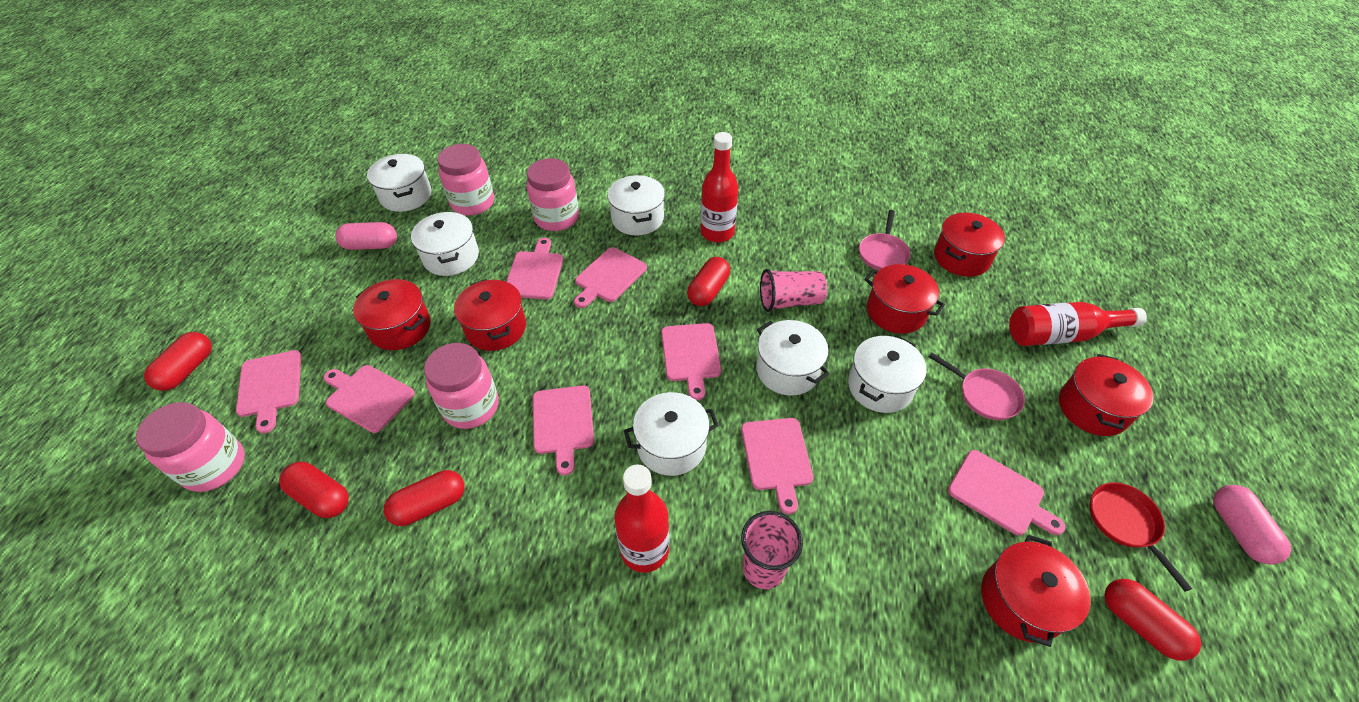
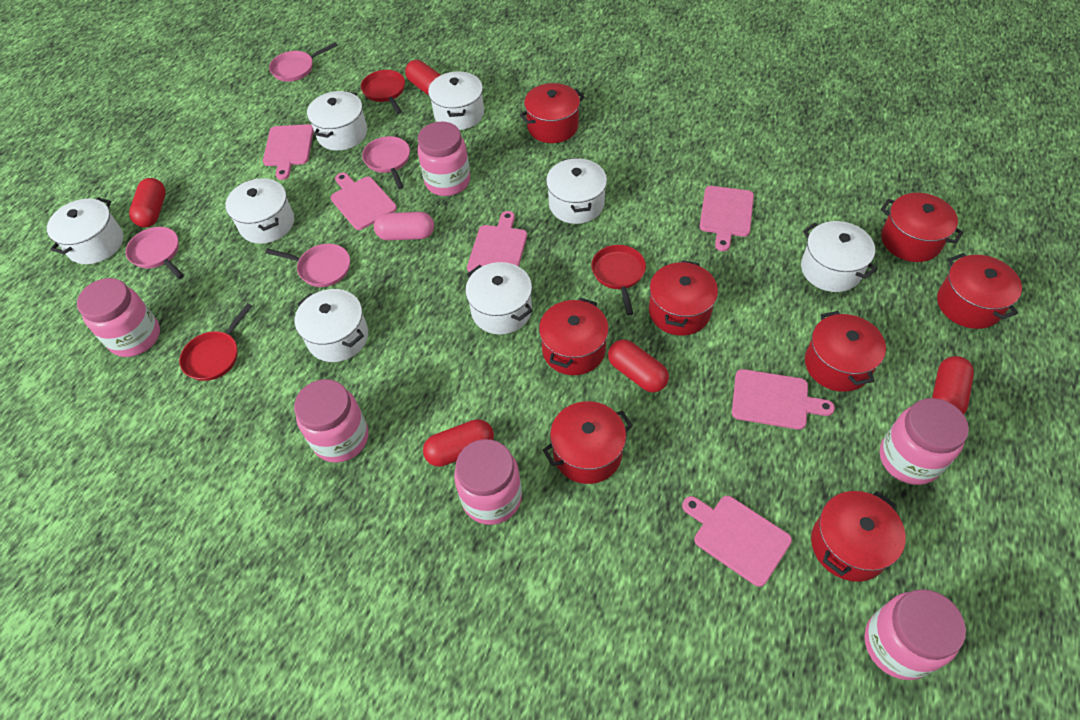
pink capsule: [335,222,397,250] [1213,485,1291,565] = 2 -> [374,212,434,240] = 1
pink cup: [741,511,803,589] [760,269,827,312] = 2 -> none = 0
pink cutting board: [236,350,301,433] [323,365,415,433] [506,238,563,300] [533,385,594,475] [574,247,647,308] [661,323,721,400] [741,418,813,514] [948,450,1065,536] = 8 -> [263,124,314,180] [330,173,397,230] [467,211,527,272] [682,496,792,587] [700,186,754,251] [732,369,835,430] = 6
pink jar: [136,402,245,492] [424,343,499,429] [437,144,494,216] [527,158,579,231] = 4 -> [77,278,160,357] [294,379,368,463] [417,122,470,196] [454,439,522,525] [864,589,966,680] [880,398,969,485] = 6
pink pan: [859,210,910,270] [929,353,1025,420] = 2 -> [126,227,184,279] [265,244,350,287] [269,42,338,82] [362,136,410,189] = 4
red bottle: [614,465,670,573] [701,132,738,243] [1009,302,1147,346] = 3 -> none = 0
red pan: [1089,482,1192,592] = 1 -> [179,303,252,381] [361,70,405,114] [591,245,646,315] = 3
red pot: [353,279,431,350] [454,279,526,351] [864,264,945,334] [934,213,1005,277] [981,535,1091,647] [1059,354,1153,436] = 6 -> [520,83,584,143] [539,297,609,375] [543,401,633,484] [649,260,718,336] [805,311,886,392] [811,491,906,582] [881,193,964,262] [937,253,1022,329] = 8
white pot: [367,154,431,212] [411,212,479,276] [607,175,665,235] [624,392,719,476] [756,320,829,396] [848,336,927,413] = 6 -> [47,197,123,264] [225,178,294,244] [295,289,368,362] [307,91,367,151] [428,71,484,130] [465,262,533,335] [546,158,607,224] [801,221,877,292] = 8

